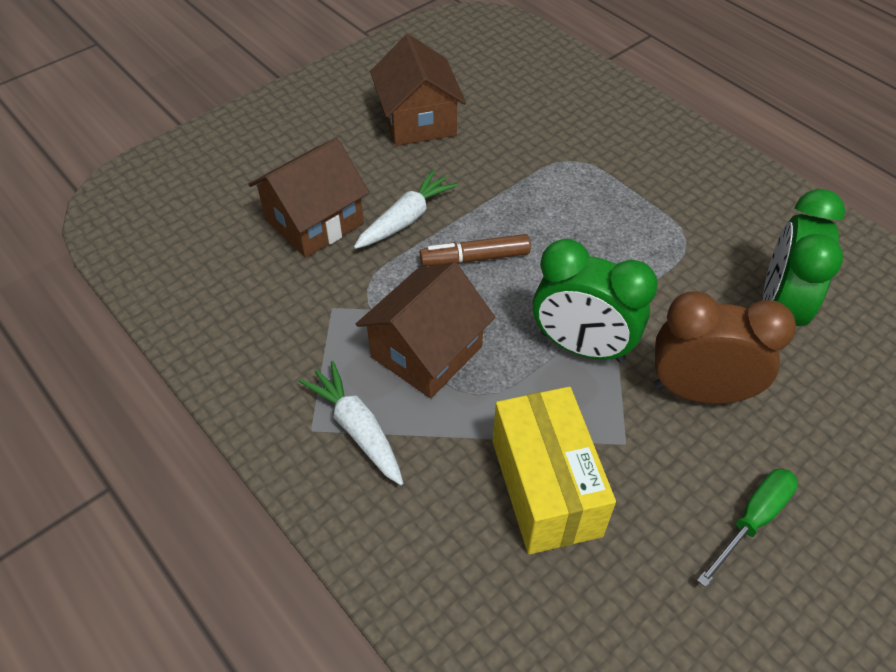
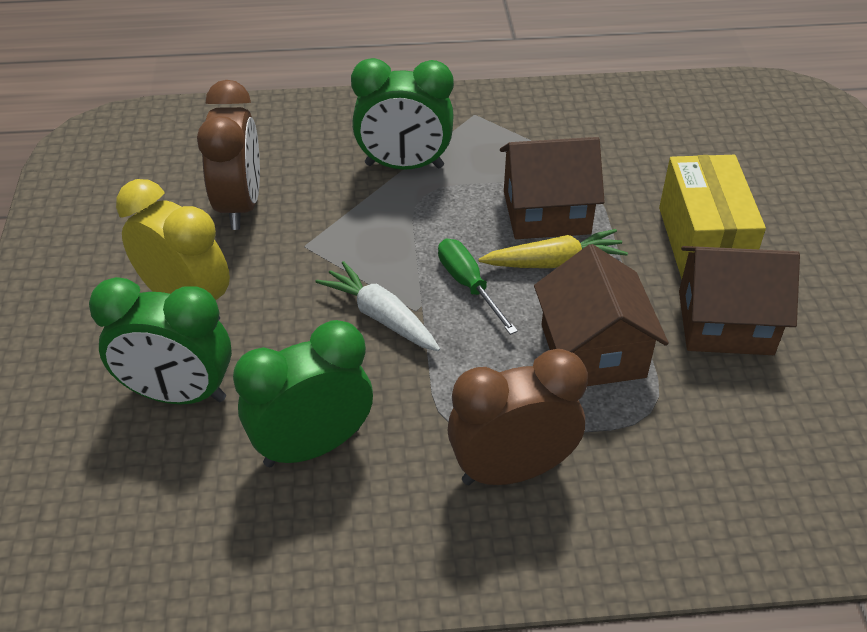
brown clock: [654,291,796,404] = 1 -> [197,80,260,230] [447,349,588,485] = 2
brown marker: [420,234,531,266] = 1 -> none = 0
green clock: [533,239,658,362] [763,189,845,326] = 2 -> [89,277,232,404] [233,320,373,467] [351,58,454,170] = 3
white carrot: [299,361,403,485] [354,170,458,249] = 2 -> [315,261,440,351] = 1
yellow carrot: none = 0 -> [478,229,628,268] = 1
yellow clock: none = 0 -> [116,179,230,320] = 1

